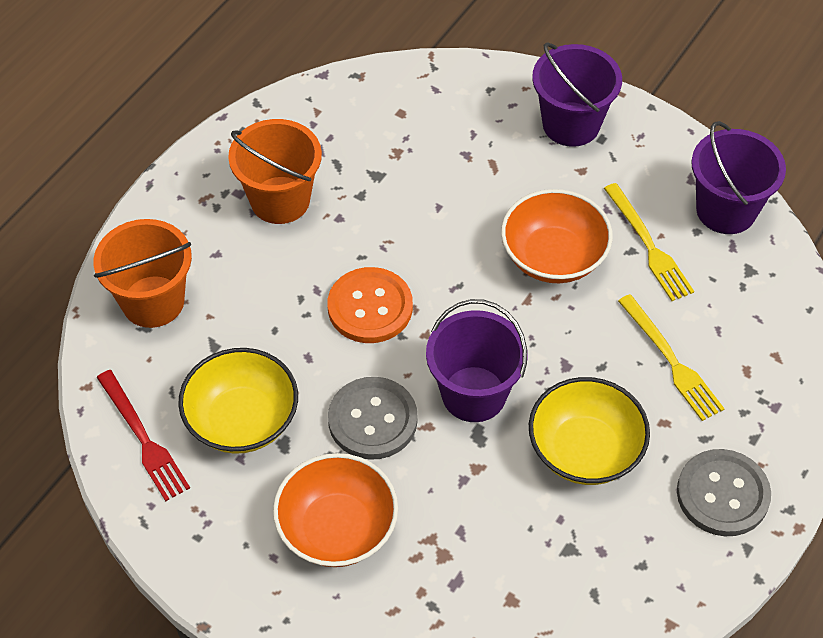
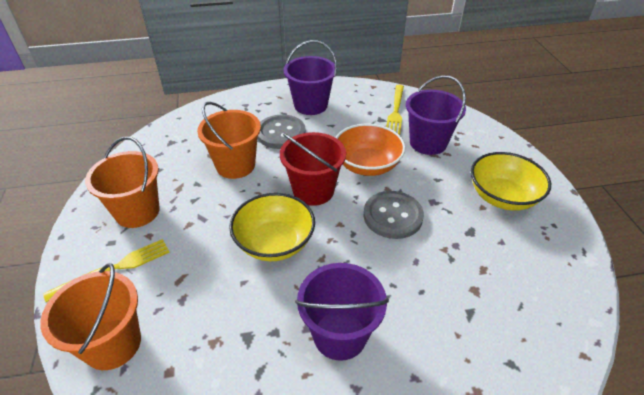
orange bowl: [273,453,398,567] [501,189,613,283] = 2 -> [335,124,406,176] = 1
orange bucket: [93,219,192,328] [228,119,322,224] = 2 -> [40,263,141,370] [85,137,160,228] [197,102,261,179] = 3
orange button: [328,267,413,343] = 1 -> none = 0
red bucket: none = 0 -> [280,132,346,206] = 1
red fork: [97,370,190,501] = 1 -> none = 0

